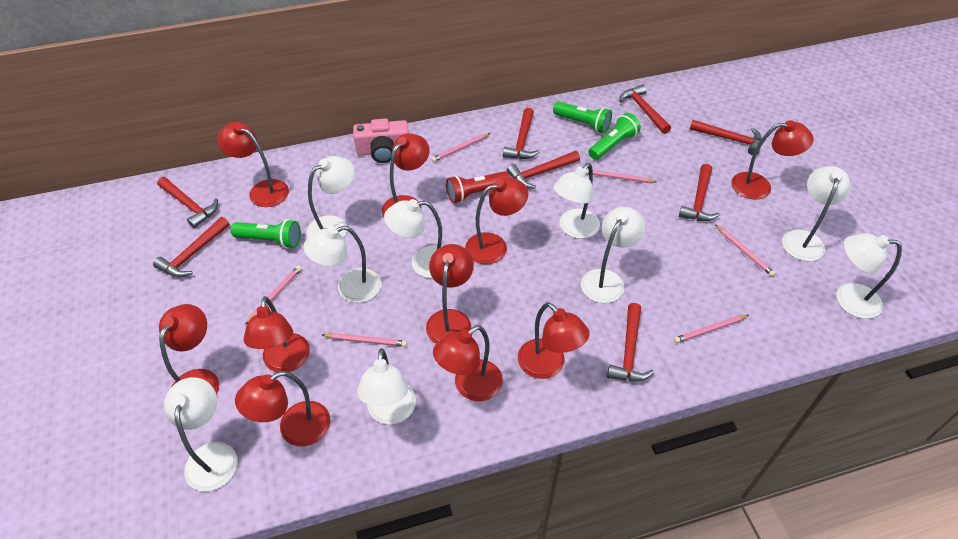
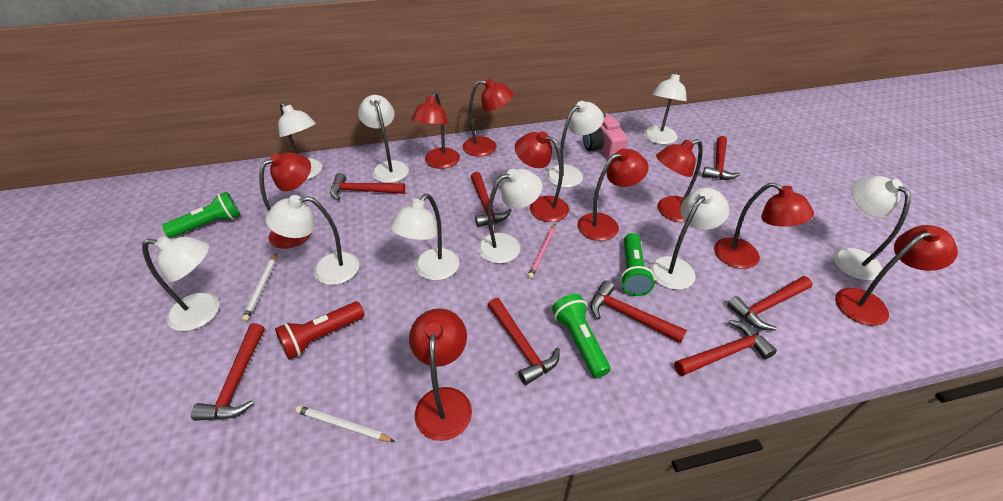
pink pencil: [245,265,302,325] [322,333,407,347] [431,133,490,162] [586,169,656,183] [674,315,749,343] [716,225,775,276] = 6 -> [527,224,555,279] = 1
red lamp: [159,304,219,395] [217,122,289,207] [235,371,330,446] [244,296,310,372] [382,133,429,216] [426,244,474,344] [433,325,503,401] [465,177,528,264] [518,302,589,379] [731,120,814,200] = 10 -> [259,152,311,249] [409,308,472,441] [412,92,460,169] [463,79,514,156] [515,131,569,222] [577,148,649,241] [656,139,703,222] [714,182,814,269] [835,225,958,326] = 9
white lamp: [164,377,238,491] [304,226,381,303] [306,156,354,238] [357,348,416,424] [384,199,442,278] [553,163,600,239] [581,207,645,303] [782,166,851,261] [837,233,902,319] = 9 -> [142,236,220,331] [265,195,359,285] [278,102,322,180] [358,95,409,183] [390,194,459,281] [478,169,542,264] [547,101,604,188] [644,71,687,145] [649,188,729,290] [833,176,911,281] = 10
white pencil: none = 0 -> [242,254,276,321] [295,406,395,442] = 2

